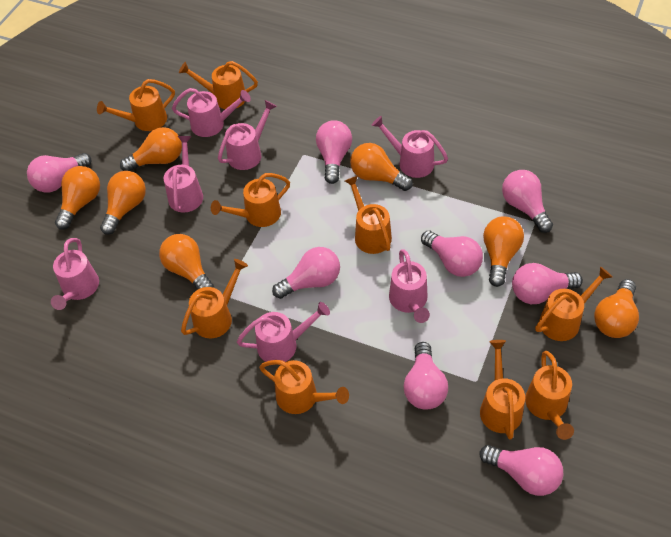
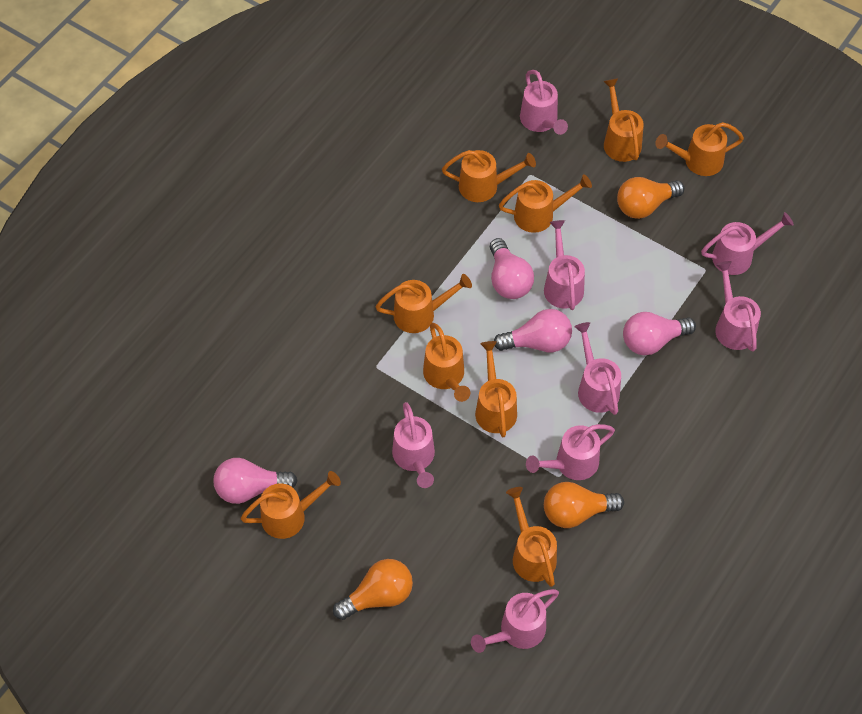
orange light bulb: [55,166,100,230] [100,171,146,235] [120,127,182,171] [159,234,214,289] [350,143,413,191] [483,216,524,287] [594,279,639,338] = 7 -> [333,559,413,620] [544,482,624,528] [617,177,685,219] = 3
pink light bulb: [27,153,92,193] [272,247,340,299] [316,120,352,184] [404,342,448,410] [421,231,483,277] [480,445,563,496] [502,170,553,233] [512,263,583,304] = 8 -> [214,458,298,504] [490,238,534,299] [494,309,572,352] [623,312,696,355] = 4
pink watering can: [51,238,99,310] [164,136,203,213] [172,88,251,137] [218,100,277,170] [237,302,330,362] [371,116,448,178] [389,249,430,323] = 7 -> [392,402,435,488] [471,589,559,653] [520,70,568,135] [526,424,615,480] [544,220,585,310] [574,322,621,415] [701,212,794,275] [715,261,761,352] = 8

